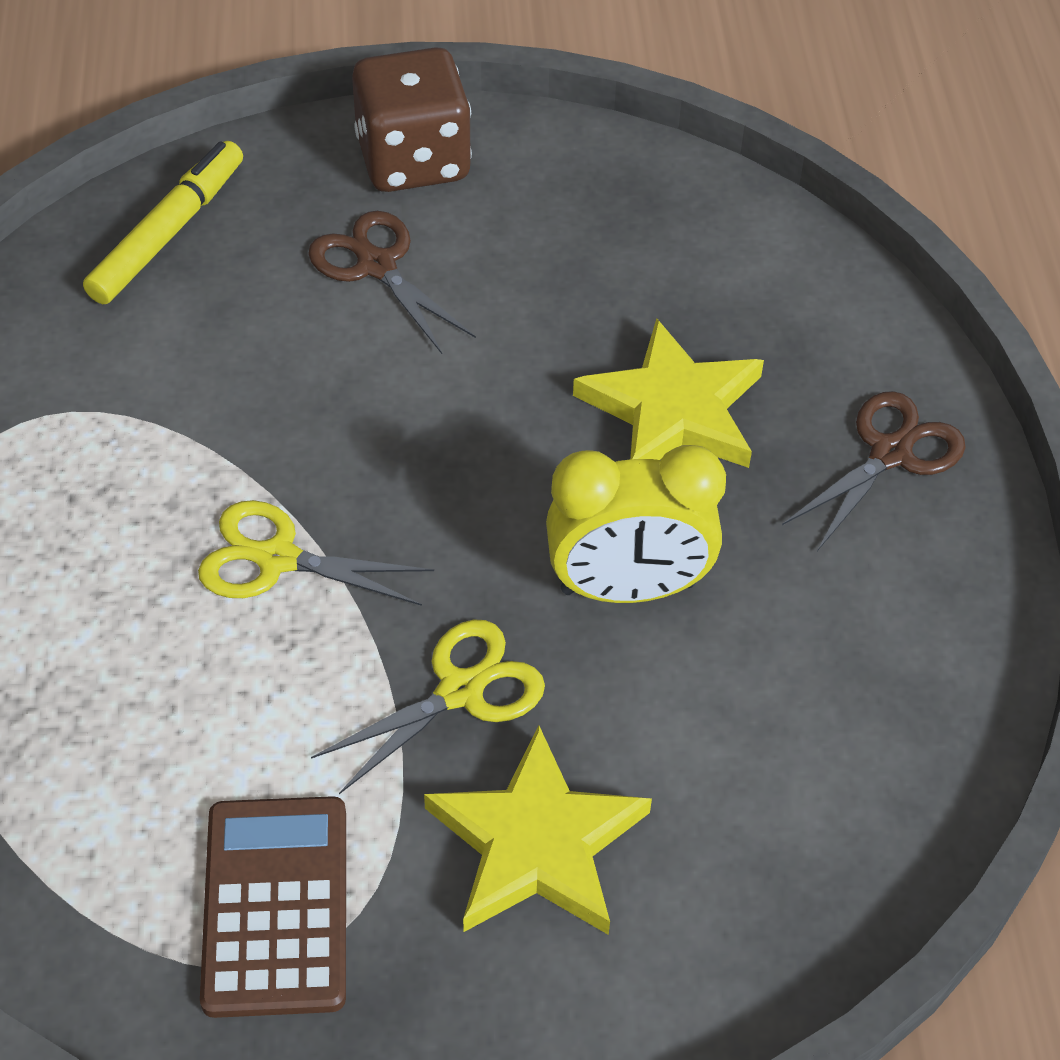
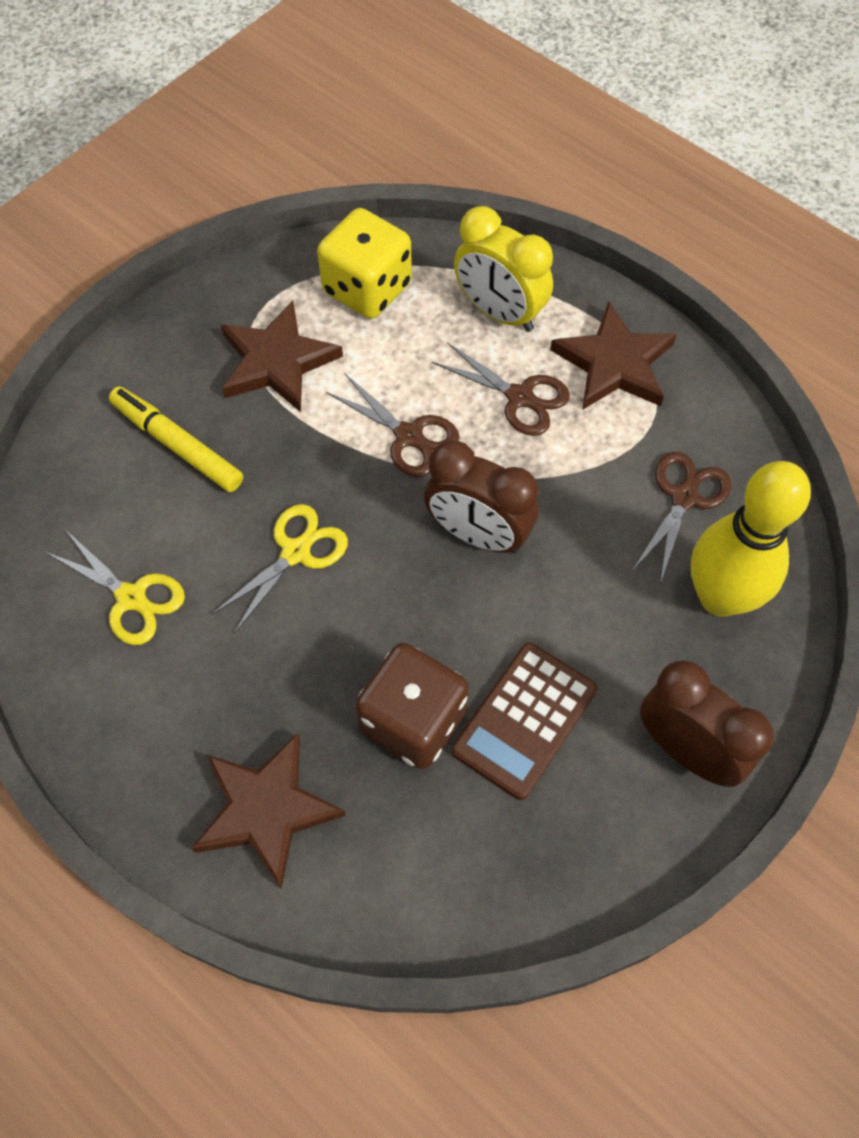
brown clock: none = 0 -> [424,440,538,553] [640,660,774,787] = 2
brown scissors: [308,211,476,354] [782,391,966,551] = 2 -> [326,373,459,477] [432,342,570,436] [633,452,731,584] = 3
brown star: none = 0 -> [191,733,346,889] [221,301,343,412] [550,301,677,410] = 3
yellow bowling pin: none = 0 -> [691,461,811,617] = 1
yellow dice: none = 0 -> [317,208,412,319] = 1
yellow star: [424,725,652,935] [573,318,764,468] = 2 -> none = 0

